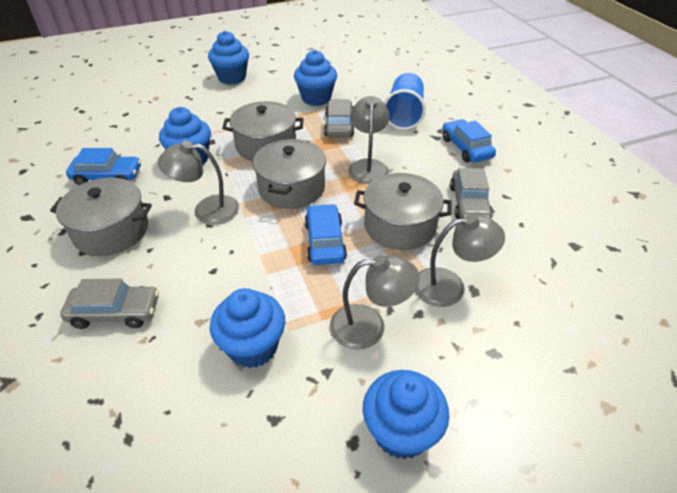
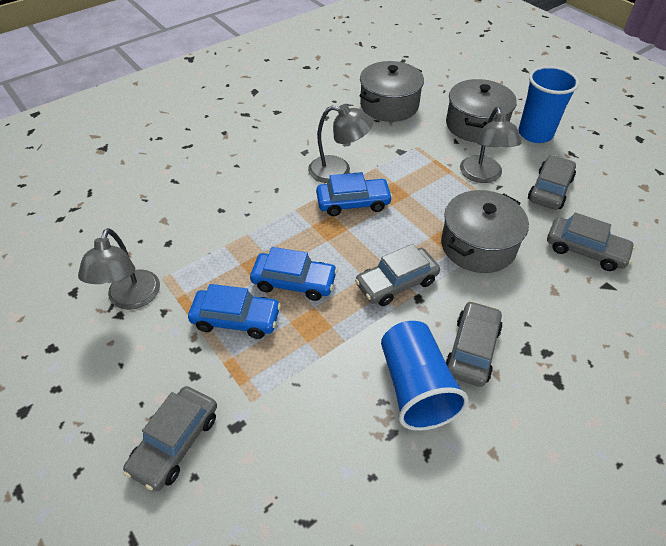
blue cup: [384,73,426,130] = 1 -> [381,321,469,431] [518,66,579,143] = 2
blue cupcake: [159,107,211,165] [208,31,249,84] [210,288,285,368] [294,50,337,106] [363,370,449,459] = 5 -> none = 0
grey car: [60,279,159,329] [324,99,354,138] [450,168,493,219] = 3 -> [123,386,217,491] [355,244,440,306] [445,301,503,387] [528,155,576,210] [547,213,635,271] = 5
grey lamp: [158,141,239,224] [330,255,420,350] [348,96,390,184] [415,214,505,307] = 4 -> [78,228,160,310] [308,104,373,183] [460,107,521,183] = 3
grey pot: [50,178,152,256] [222,101,303,161] [253,139,326,209] [354,173,452,250] = 4 -> [359,61,424,122] [441,190,529,273] [446,79,517,143] = 3

